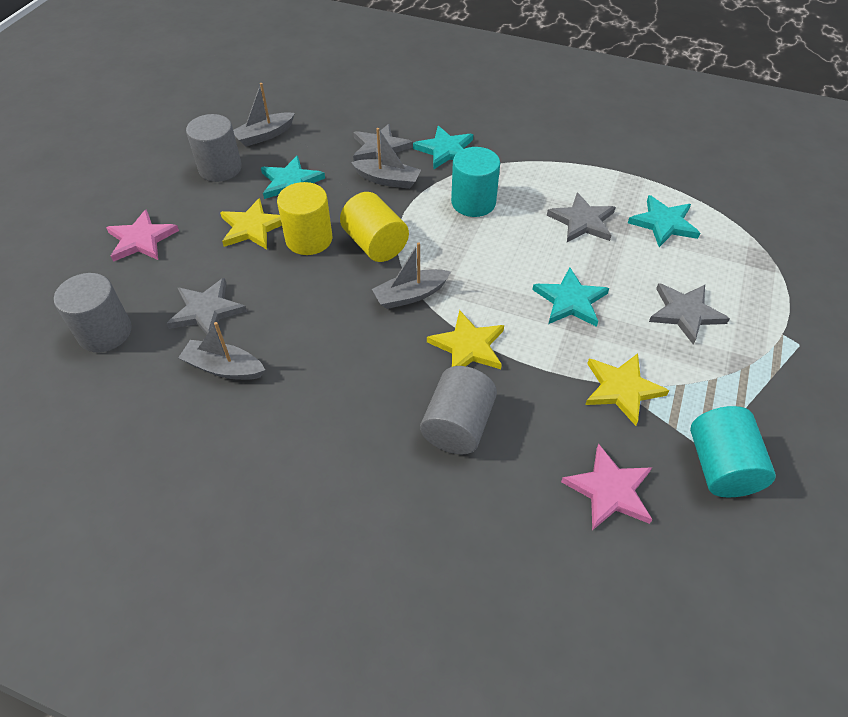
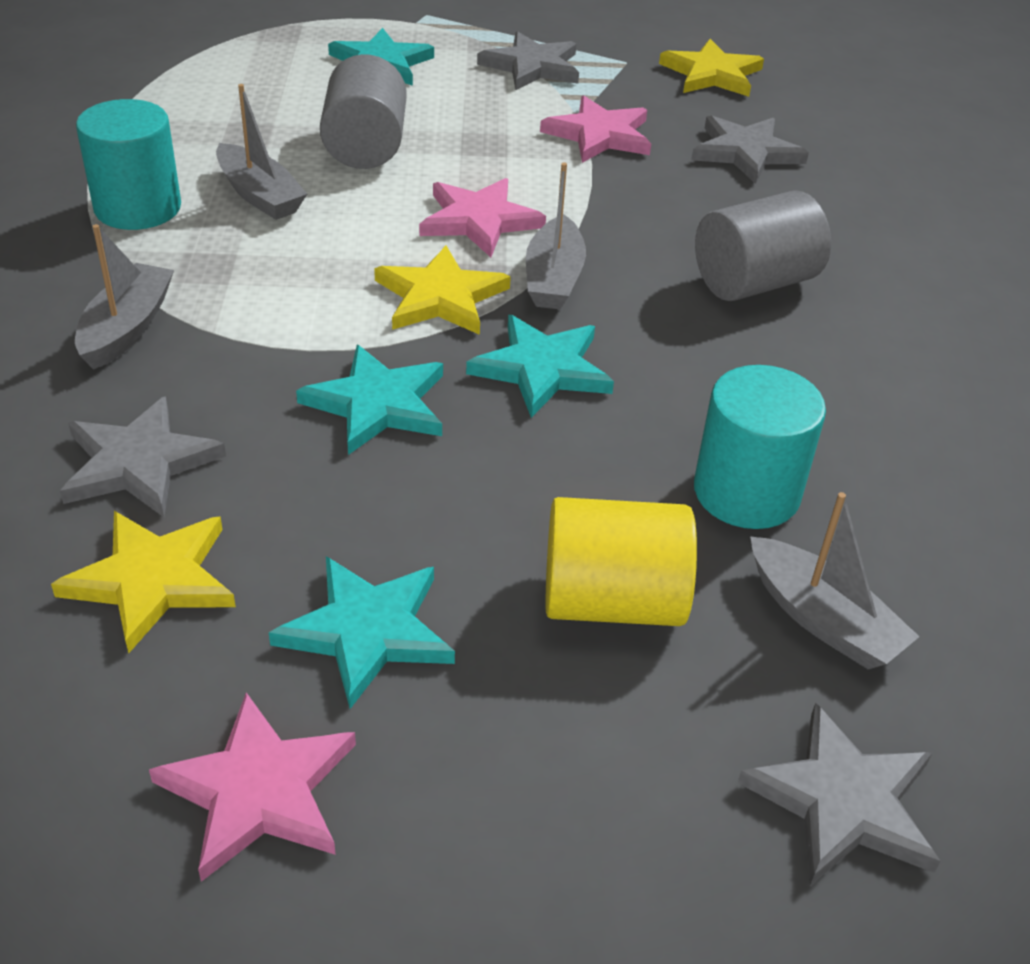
grey cylinder: [54,273,132,352] [186,114,242,182] [420,366,497,454] = 3 -> [320,54,406,169] [695,190,831,301] = 2
pink star: [106,210,179,262] [561,444,653,531] = 2 -> [149,692,356,882] [419,178,546,257] [540,95,651,163] = 3
yellow cylinder: [277,182,332,255] [340,192,409,262] = 2 -> [546,497,697,626] = 1

